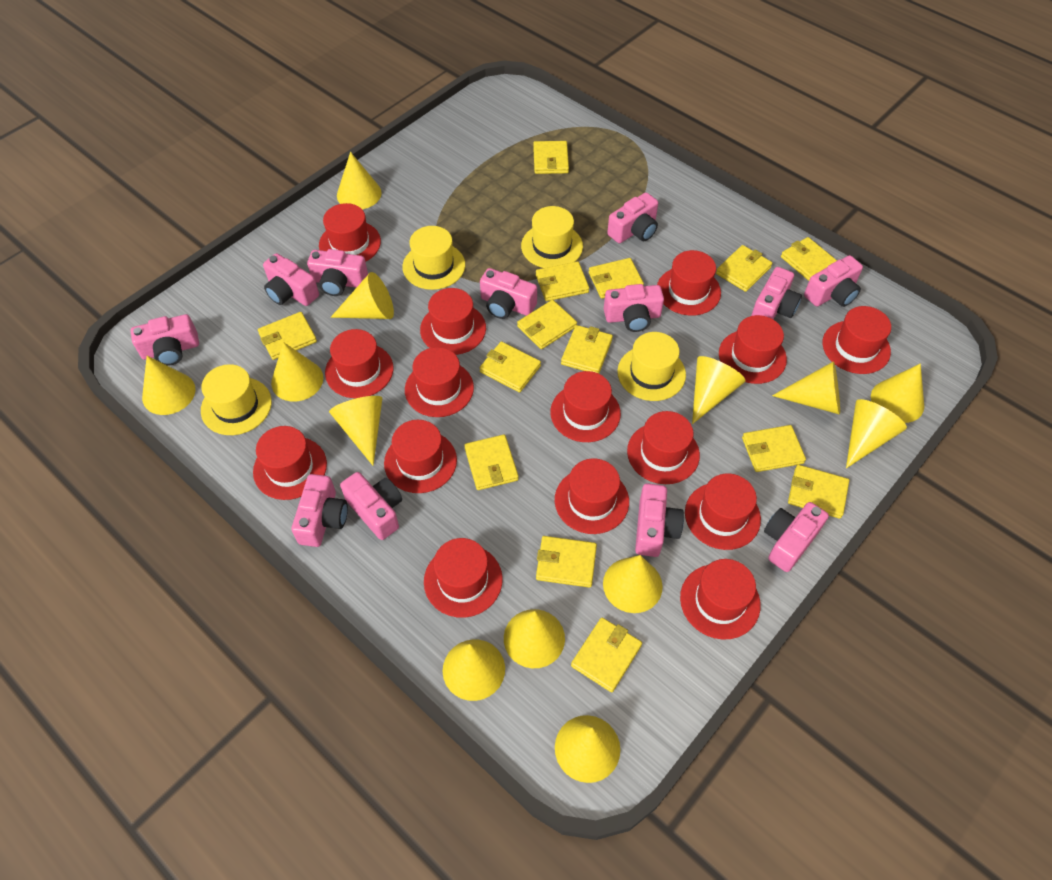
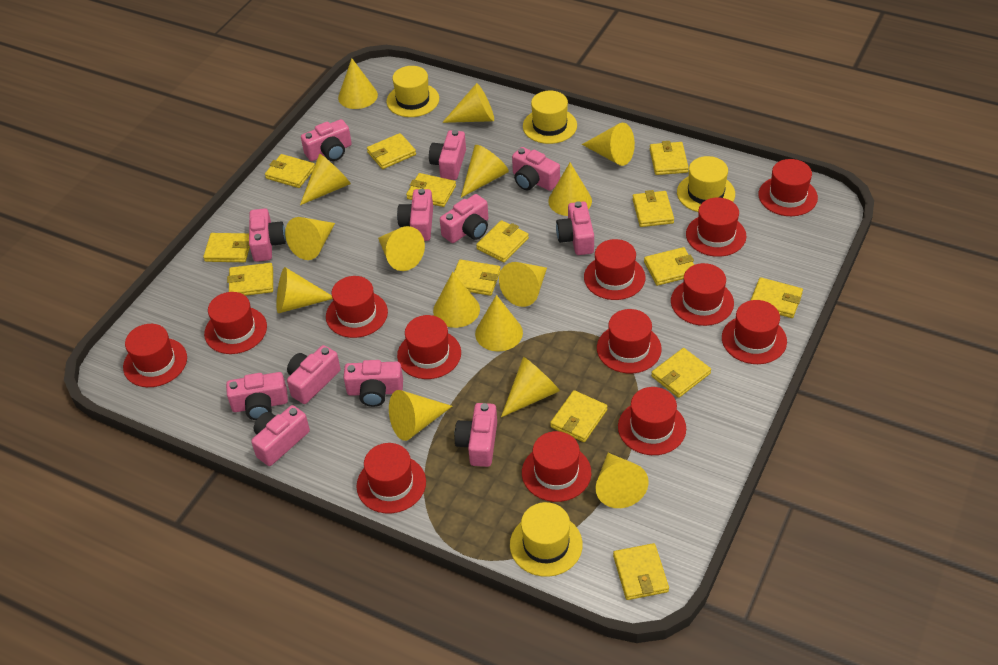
red hat: [253,426,327,500] [319,203,381,262] [325,329,393,398] [384,420,457,493] [405,347,474,417] [420,288,486,355] [424,538,503,618] [550,371,621,442] [555,458,629,534] [627,411,700,484] [657,250,721,316] [680,559,761,639] [685,473,761,550] [719,315,787,384] [822,306,891,374] = 15 -> [123,324,187,387] [204,292,267,354] [326,276,388,338] [357,443,426,513] [397,315,461,379] [522,431,591,502] [584,239,645,300] [597,309,662,373] [618,387,686,455] [671,263,734,326] [686,198,746,257] [722,300,787,364] [758,159,818,216] = 13
yellow cone: [142,356,195,415] [271,342,323,402] [329,396,382,465] [331,272,394,319] [337,152,382,209] [443,639,505,701] [504,609,565,668] [555,715,620,783] [603,555,663,613] [692,356,746,424] [772,361,840,415] [846,399,907,468] [871,364,924,423] = 13 -> [276,267,333,313] [285,217,335,260] [300,154,351,205] [338,58,378,109] [378,226,425,271] [389,390,452,441] [433,272,480,328] [442,83,494,123] [461,145,509,198] [475,295,523,352] [499,262,547,307] [501,357,560,417] [548,163,592,216] [582,123,635,166] [595,453,649,508] = 15

